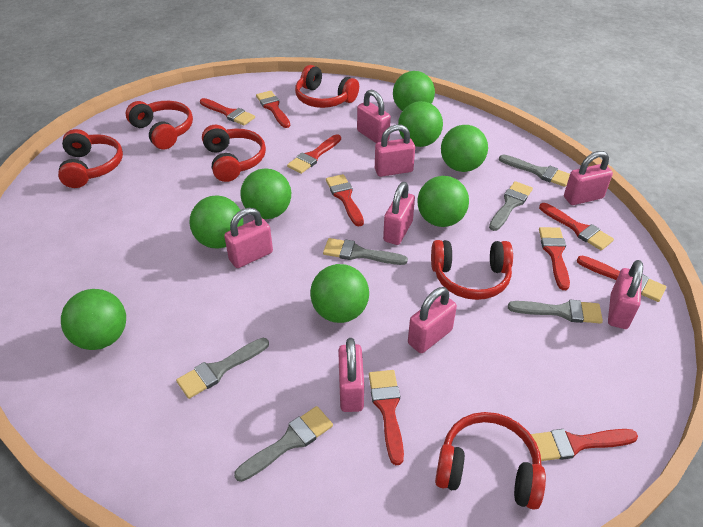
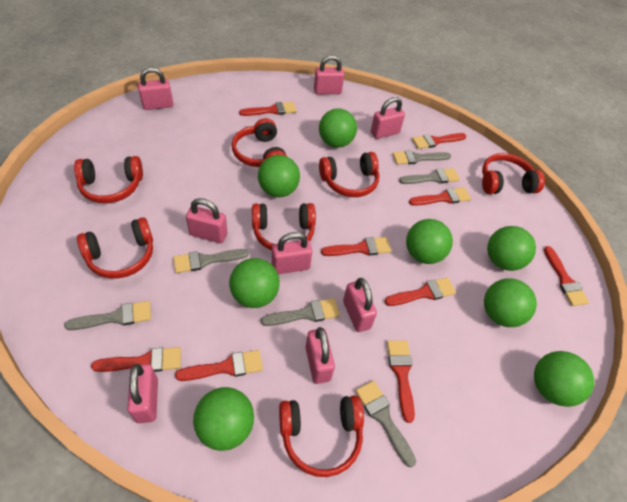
red headphones: [58,129,123,188] [126,101,193,149] [202,125,266,182] [295,65,359,108] [431,240,513,300] [435,412,546,510] = 6 -> [74,156,143,203] [77,217,153,278] [232,118,286,167] [252,203,316,251] [279,395,364,477] [319,152,380,197] [482,153,545,194] = 7

